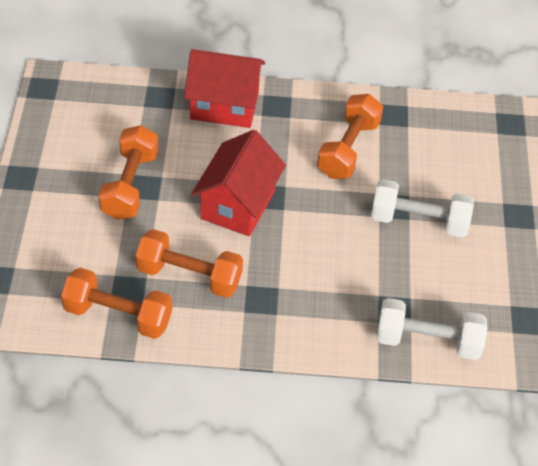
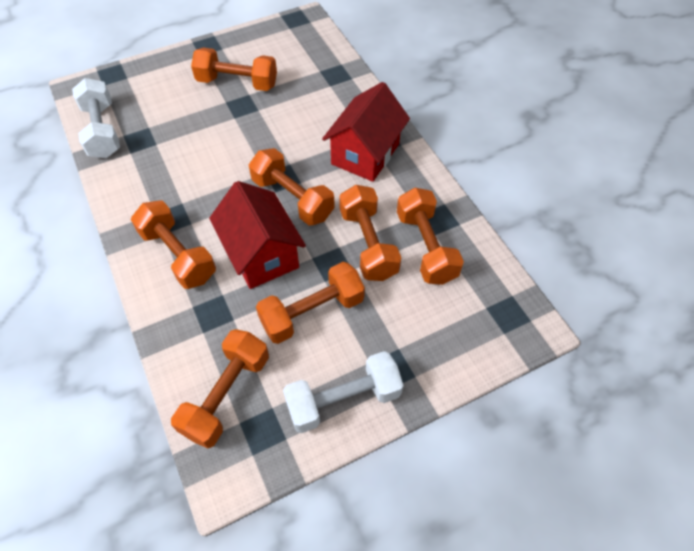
orange dumbbell: [61,268,172,339] [99,125,158,220] [135,229,243,298] [317,94,383,179] = 4 -> [131,201,216,289] [171,329,269,448] [191,48,277,91] [249,148,335,226] [256,262,365,344] [339,185,401,281] [397,188,464,285] = 7

